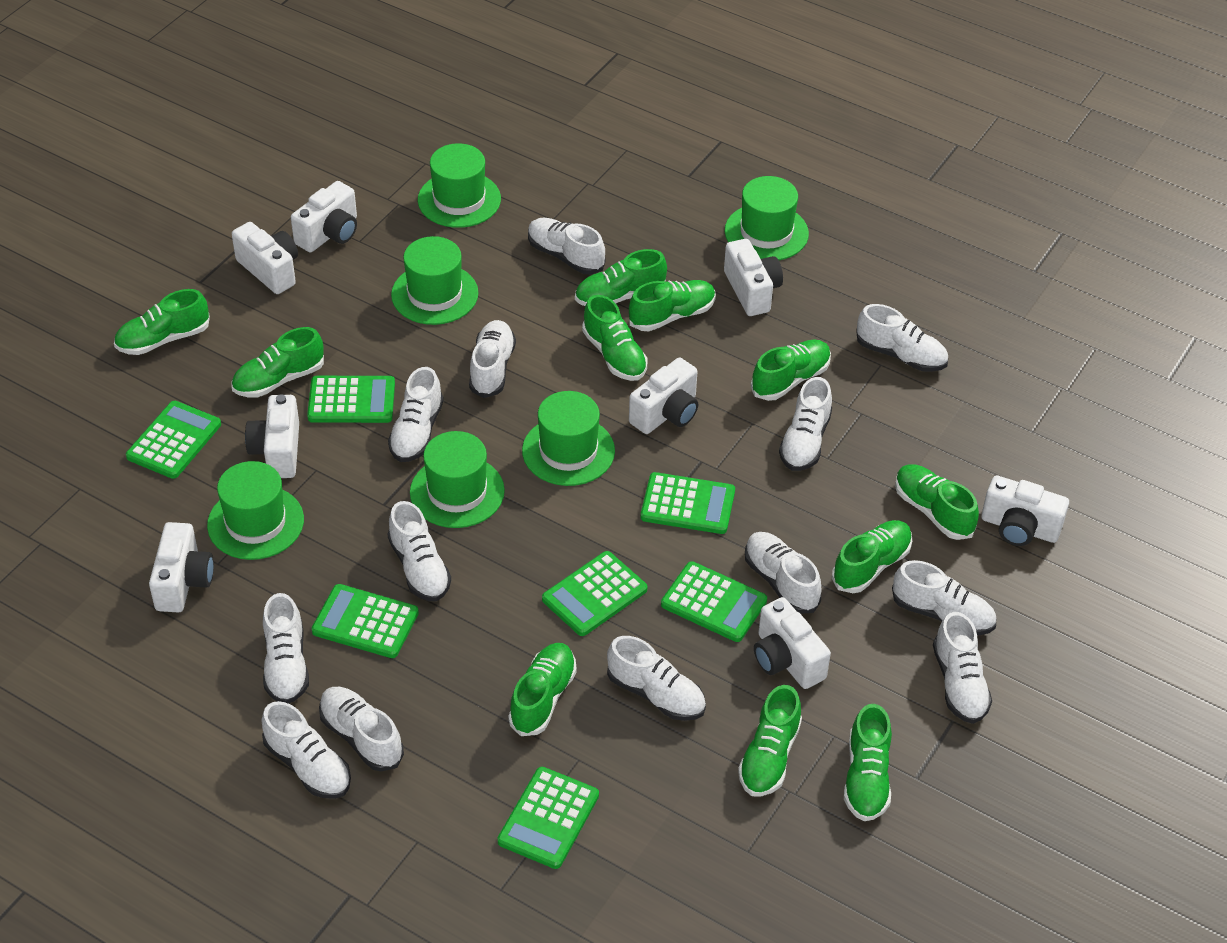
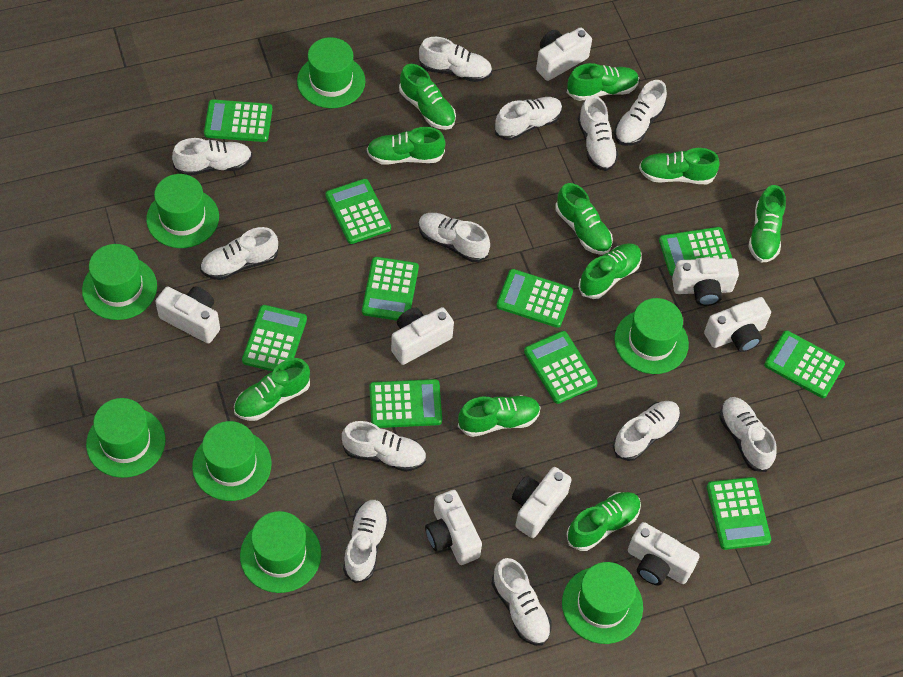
green calculator: [126,401,221,479] [307,376,395,423] [312,584,419,658] [497,767,599,869] [542,551,648,636] [641,472,735,534] [661,561,767,642] = 7 -> [204,99,273,142] [242,305,307,371] [326,179,391,244] [362,257,419,320] [369,379,442,428] [497,269,573,328] [524,331,598,404] [659,227,732,276] [707,477,771,550] [764,330,845,398] = 10
green hat: [207,461,304,560] [391,236,479,325] [410,431,505,528] [418,143,501,228] [522,391,615,486] [725,176,809,260] = 6 -> [82,244,157,320] [86,398,165,478] [146,174,219,248] [192,421,271,501] [240,511,321,593] [297,37,365,108] [562,562,643,644] [615,298,689,374] = 8
green shoe: [114,289,210,355] [232,327,324,397] [508,643,577,736] [575,249,667,306] [582,295,648,381] [629,280,716,331] [738,685,802,796] [751,340,831,401] [832,520,912,593] [844,704,892,821] [895,464,979,540] = 11 -> [234,358,310,421] [367,127,445,165] [399,64,456,130] [458,395,541,437] [555,183,613,255] [566,492,641,551] [567,63,639,101] [578,243,642,299] [639,148,720,184] [748,185,786,263] = 10
white shoe: [262,701,351,799] [263,593,309,704] [319,687,404,771] [388,367,444,462] [388,501,451,601] [469,320,516,398] [528,218,605,275] [607,636,706,721] [745,532,822,614] [779,377,832,471] [856,304,948,372] [892,560,996,636] [933,612,992,724] = 13 -> [172,138,252,176] [200,227,278,280] [342,421,426,472] [343,500,389,583] [418,213,490,262] [419,37,492,82] [492,558,552,646] [495,97,562,140] [578,96,619,171] [613,401,680,461] [614,80,667,146] [719,397,777,472] = 12

